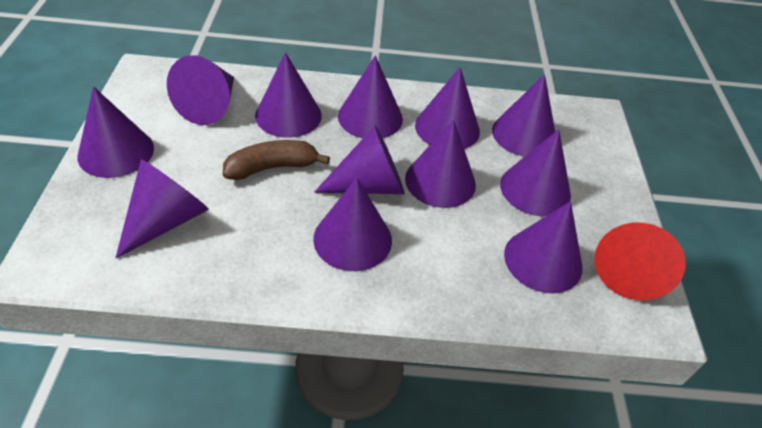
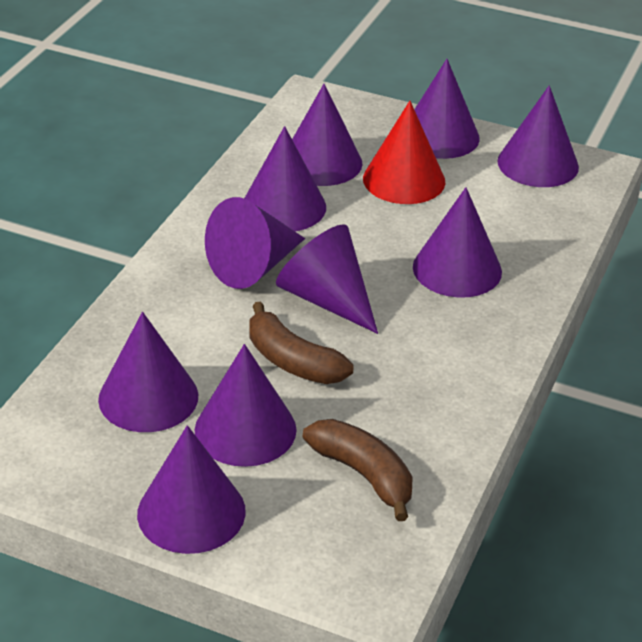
brown banana: [223,140,330,180] = 1 -> [249,302,354,384] [303,419,413,521] = 2
purple cone: [78,86,154,178] [116,159,209,258] [167,55,234,125] [255,52,322,138] [313,178,392,271] [314,125,405,194] [338,55,403,138] [405,120,476,208] [415,67,480,149] [492,74,555,157] [500,129,571,216] [504,201,583,293] = 12 -> [98,312,198,432] [137,425,246,554] [195,344,297,467] [205,197,305,289] [244,126,326,231] [276,224,378,334] [292,84,363,186] [413,187,502,298] [414,59,480,159] [497,85,579,187] = 10

